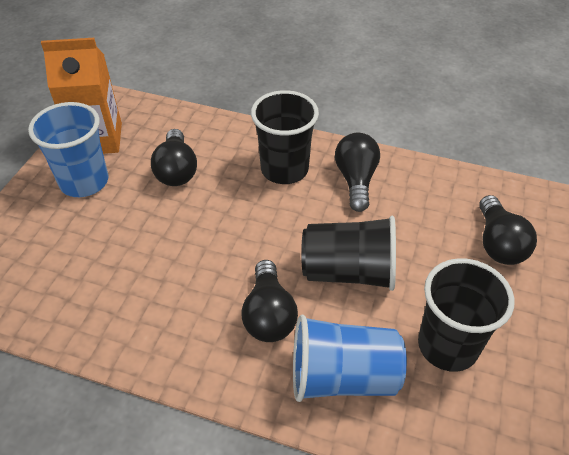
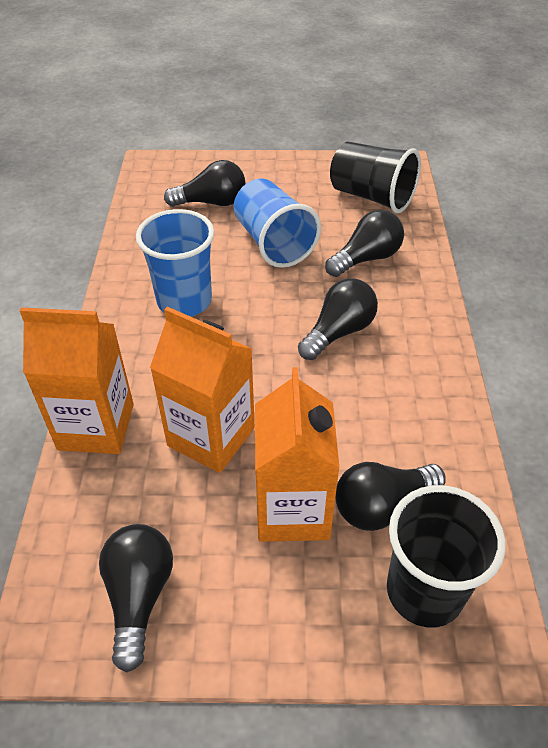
black cup: [251,90,319,184] [301,216,396,291] [418,258,515,372] = 3 -> [330,142,421,213] [387,485,505,627] = 2
black light bulb: [151,129,197,186] [241,260,298,342] [335,133,380,212] [479,195,537,265] = 4 -> [99,524,173,672] [164,160,246,207] [298,278,378,360] [325,210,404,277] [335,462,446,531] = 5
orange carton: [41,38,122,154] = 1 -> [20,307,134,454] [150,307,255,473] [255,367,340,542] = 3

